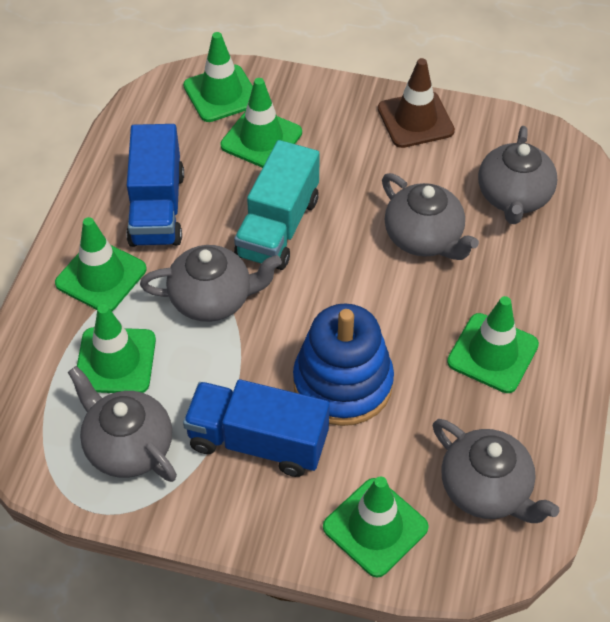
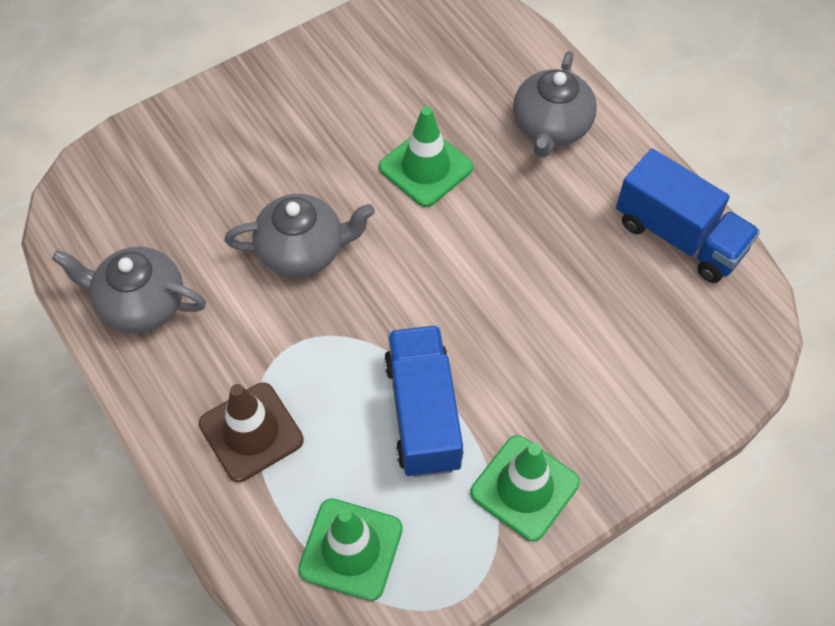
blue stacking toy: [293,303,394,426] = 1 -> none = 0
green traffic cone: [55,217,146,311] [77,304,156,393] [183,32,253,122] [220,78,302,168] [323,476,429,578] [447,296,539,393] = 6 -> [298,498,403,601] [379,107,473,207] [470,435,580,542] = 3
grey teapot: [68,366,177,482] [140,245,282,322] [382,173,479,260] [433,419,559,523] [478,126,557,224] = 5 -> [52,247,206,334] [224,194,375,277] [513,51,597,158] = 3
turquoise truck: [234,140,320,270] = 1 -> none = 0

